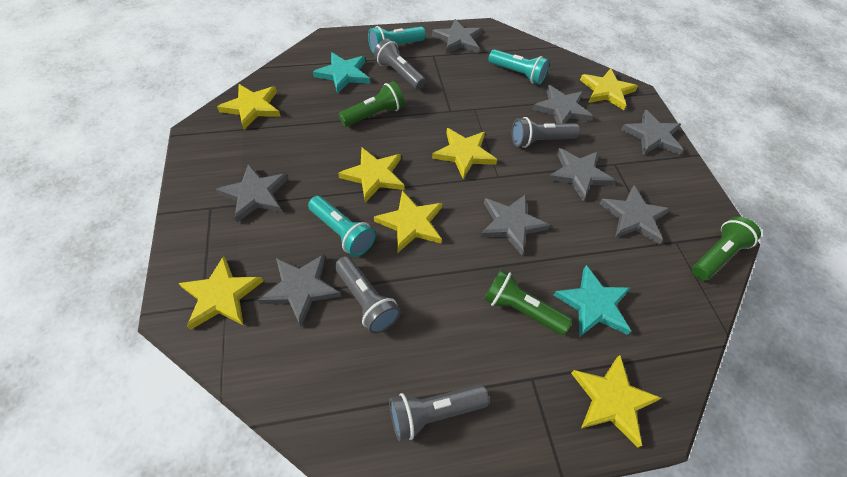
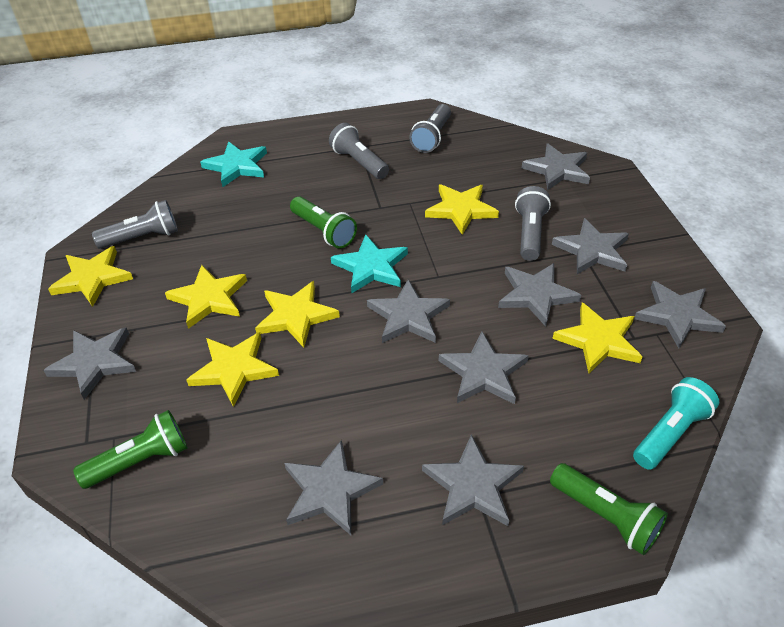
grey star: [216,163,288,223] [258,254,342,327] [432,19,483,54] [480,194,551,255] [532,85,593,124] [548,148,616,201] [599,186,671,244] [621,110,683,155] = 8 -> [43,327,136,400] [284,440,383,535] [367,279,450,343] [422,435,524,526] [439,332,529,404] [498,263,581,327] [522,143,590,190] [552,218,629,274] [634,281,726,348] = 9
turquoise flashlight: [308,196,376,257] [368,26,426,53] [488,49,549,85] = 3 -> [633,377,719,470] = 1
yellow star: [178,256,263,330] [217,84,281,130] [338,147,405,202] [374,191,442,252] [432,128,497,179] [571,355,661,448] [580,69,638,110] = 7 -> [48,246,133,307] [165,265,247,329] [186,332,279,407] [255,281,340,348] [425,184,499,235] [552,303,642,373] = 6

